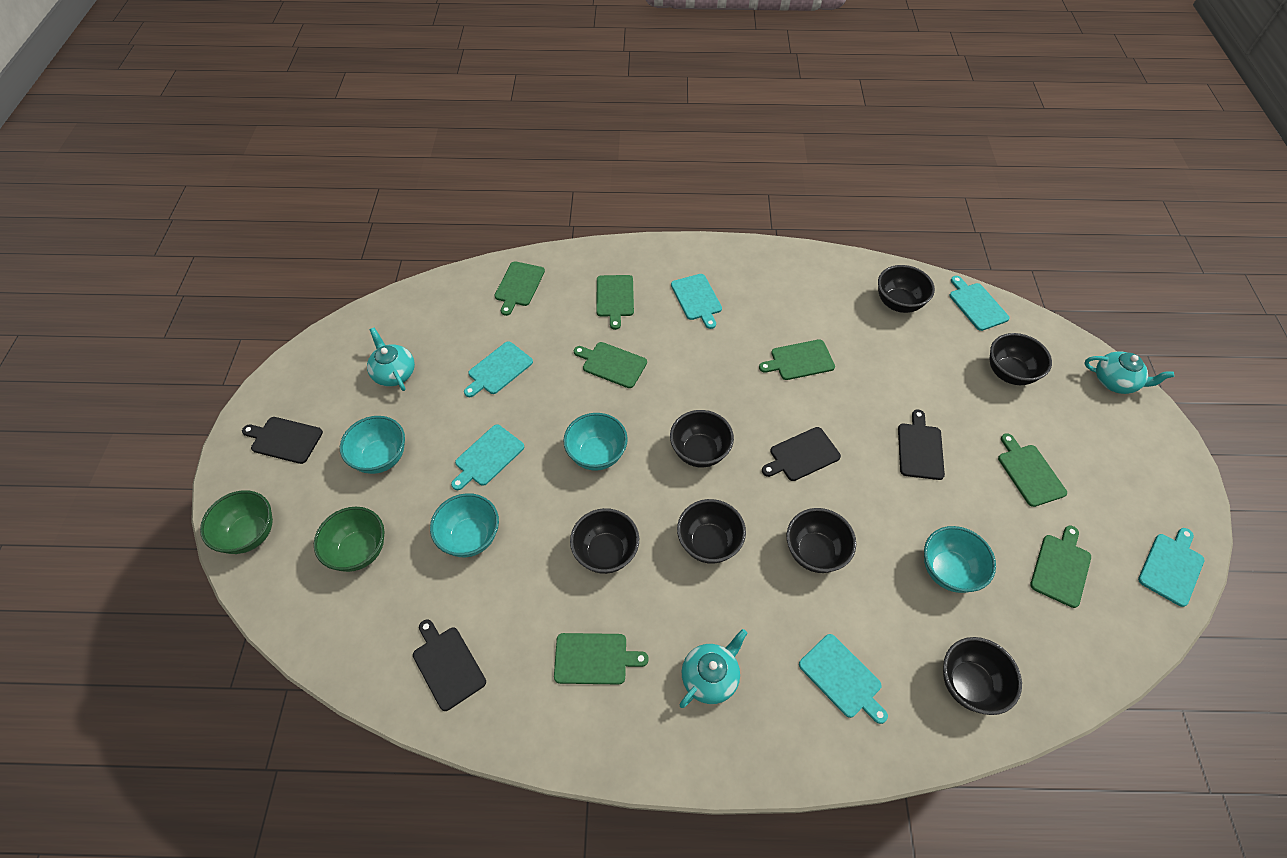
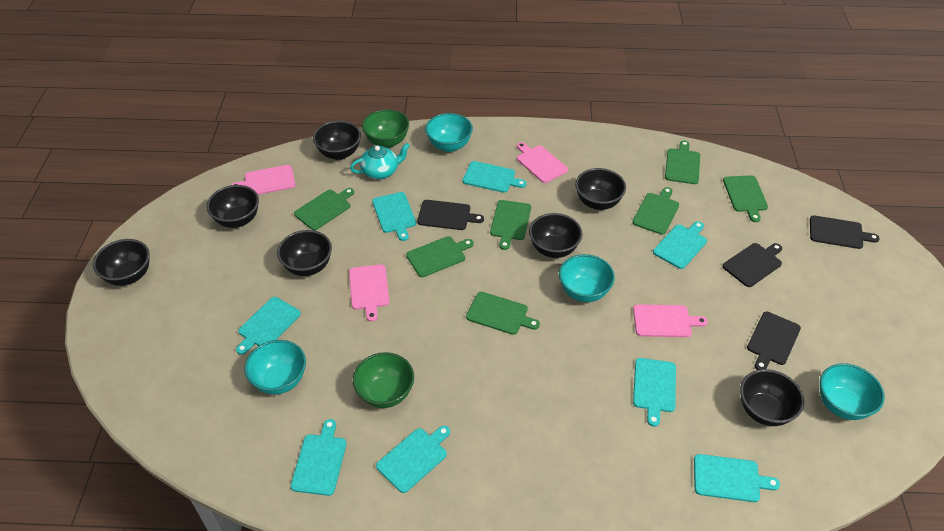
pink cutting board: none = 0 -> [231,165,296,195] [349,264,389,322] [517,142,568,183] [633,304,708,337] = 4
turquoise cutting board: [451,425,524,490] [464,341,533,397] [671,274,722,329] [799,634,888,724] [950,276,1010,331] [1138,528,1204,607] = 6 -> [236,297,301,355] [291,419,347,496] [372,192,416,241] [376,426,450,493] [462,161,527,193] [633,358,676,427] [653,221,707,269] [694,454,780,502] = 8
turquoise teapot: [367,328,415,391] [680,629,747,708] [1084,351,1174,394] = 3 -> [350,143,410,179] = 1

